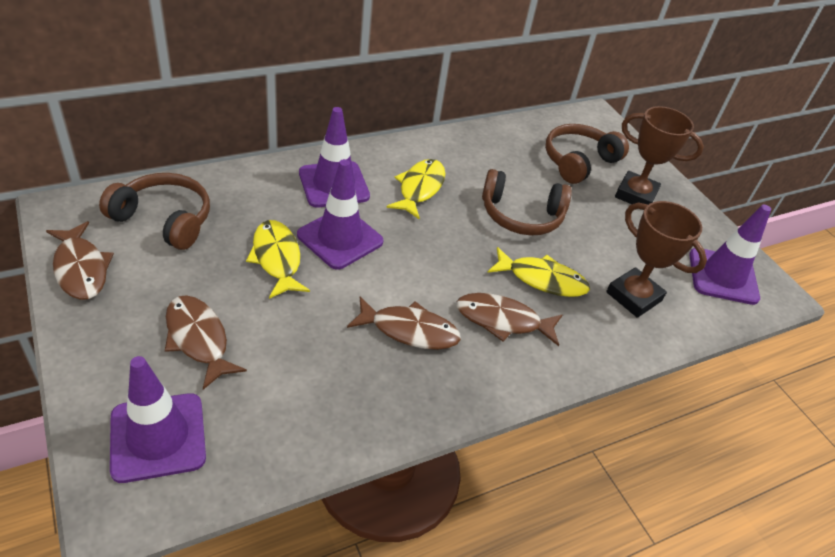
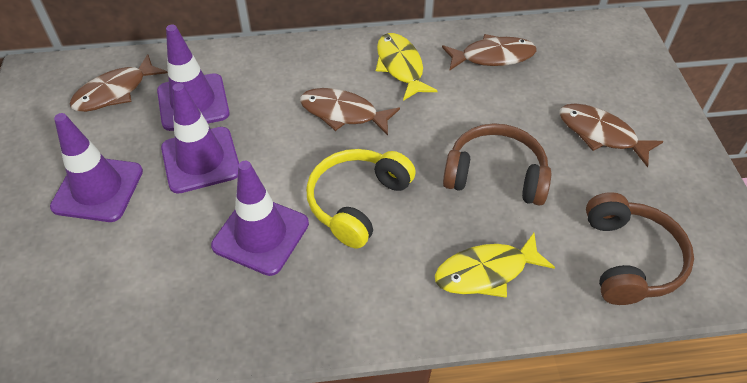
brown headphones: [99,173,210,250] [482,169,572,235] [545,124,629,184] = 3 -> [443,123,551,206] [586,192,694,305] = 2
brown trophy: [606,201,707,318] [615,106,704,205] = 2 -> none = 0
yellow fish: [246,220,310,299] [386,159,445,219] [487,247,590,297] = 3 -> [376,33,438,101] [435,233,555,298] = 2
yellow headphones: none = 0 -> [306,149,416,248] = 1

